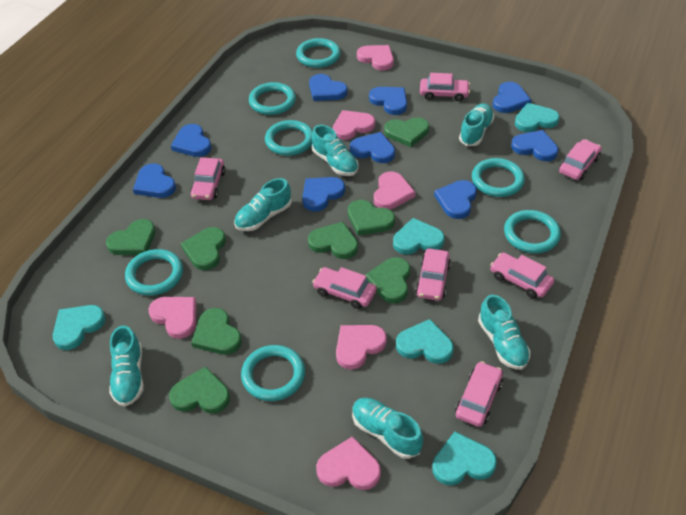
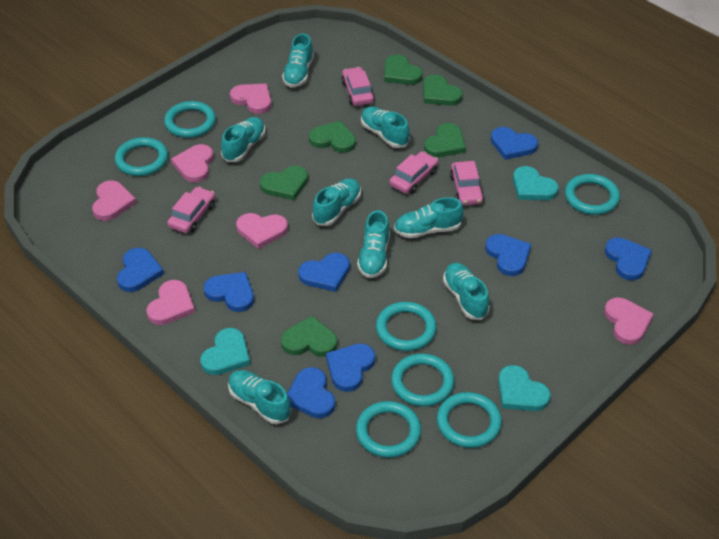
blue heart: [133,163,176,198] [171,124,211,157] [302,177,345,212] [309,74,348,101] [350,132,395,163] [369,87,407,115] [434,180,477,219] [493,82,532,113] [511,130,558,161] = 9 -> [117,248,164,292] [204,272,254,312] [287,367,335,418] [298,253,350,292] [326,344,375,392] [485,234,531,276] [491,127,538,160] [605,237,652,280] = 8
green heart: [106,219,156,255] [169,366,230,414] [181,227,226,270] [191,308,242,355] [308,222,358,259] [348,200,395,236] [365,257,410,303] [384,117,429,147] = 8 -> [260,166,308,200] [281,316,337,357] [309,120,356,153] [384,54,423,85] [423,75,463,106] [424,123,466,157] = 6
pink car: [190,157,225,200] [312,267,377,309] [415,248,451,301] [420,73,470,101] [455,361,503,427] [490,252,554,298] [559,139,602,180] = 7 -> [167,187,215,233] [341,67,375,106] [389,151,438,194] [450,161,484,205] = 4
turquoise heart: [53,305,106,350] [393,218,444,255] [396,319,454,364] [432,432,497,485] [515,103,560,132] = 5 -> [200,328,250,375] [498,365,551,411] [513,166,559,200] = 3
turquoise shoe: [109,326,144,407] [234,178,292,231] [312,125,359,176] [352,398,423,459] [459,103,494,146] [478,295,530,370] = 6 -> [221,117,265,162] [228,370,291,424] [282,34,314,88] [312,178,361,226] [357,210,390,278] [361,107,410,148] [394,197,464,238] [443,263,490,320] = 8

